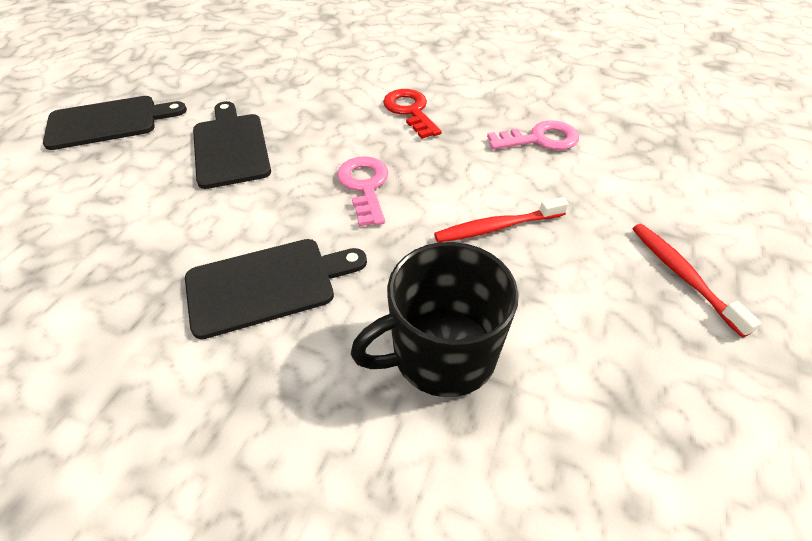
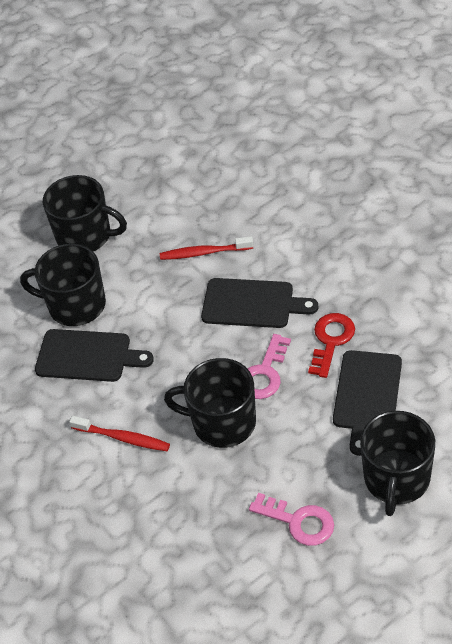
black mug: [351,242,519,397] = 1 -> [20,244,106,326] [43,175,127,251] [164,358,256,448] [360,411,435,516] = 4

